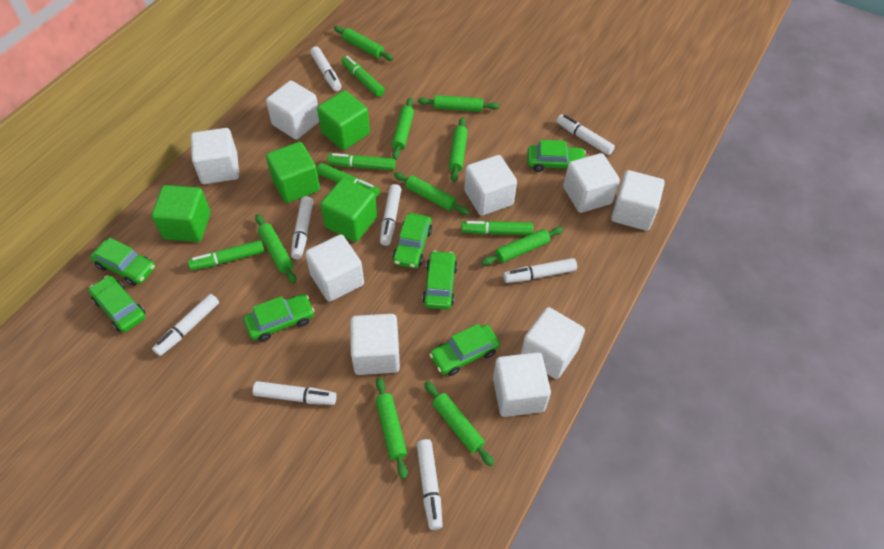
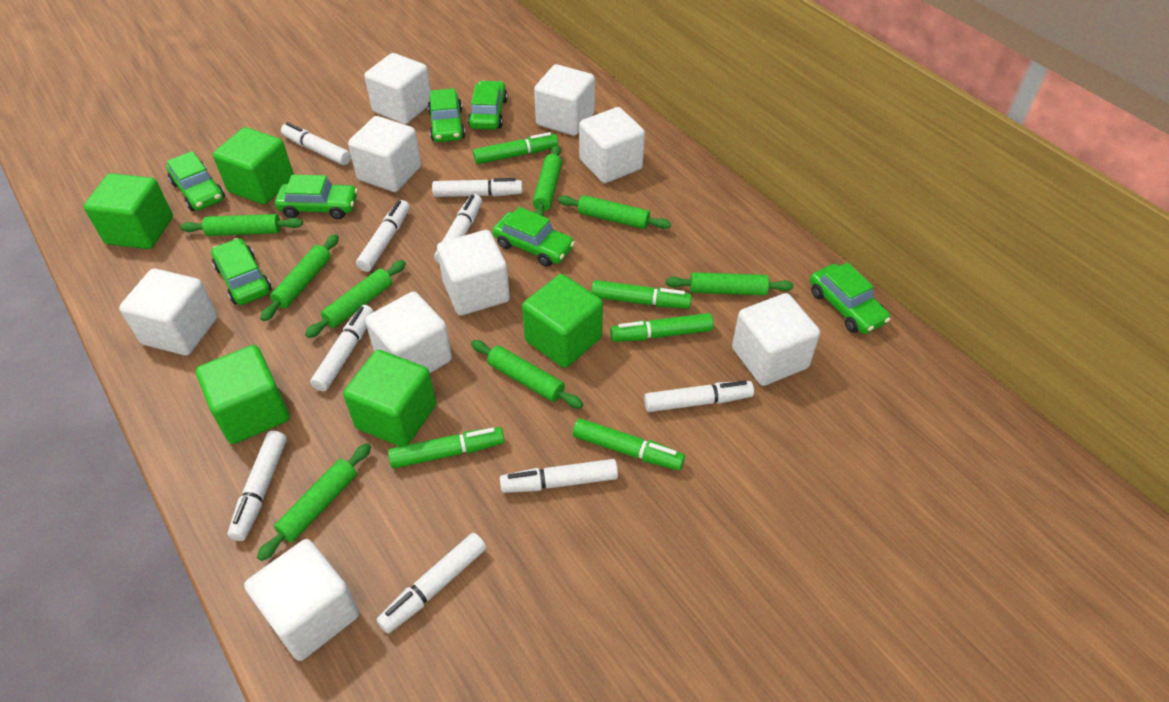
green cube: [151,185,211,242] [266,142,320,203] [317,90,370,150] [320,178,377,242] = 4 -> [84,173,173,249] [196,345,290,444] [213,127,294,205] [343,350,436,447] [522,274,603,368] = 5
green rolling pin: [255,214,296,284] [334,26,393,61] [375,377,407,479] [392,98,414,160] [394,172,469,215] [418,95,499,112] [424,381,494,466] [449,117,468,182] [481,227,563,265] = 9 -> [180,214,303,236] [257,443,371,561] [260,234,339,321] [305,260,406,338] [471,340,583,409] [533,145,562,217] [558,195,671,229] [666,272,794,295] = 8
white marker: [152,294,219,356] [253,381,337,405] [291,196,313,259] [310,47,342,91] [380,184,401,246] [417,439,443,530] [503,258,577,283] [557,114,615,155] = 8 -> [227,431,287,541] [281,122,351,165] [310,305,374,392] [356,200,410,272] [376,533,486,634] [432,178,523,197] [434,194,482,264] [500,459,618,493] [644,381,754,412] = 9

